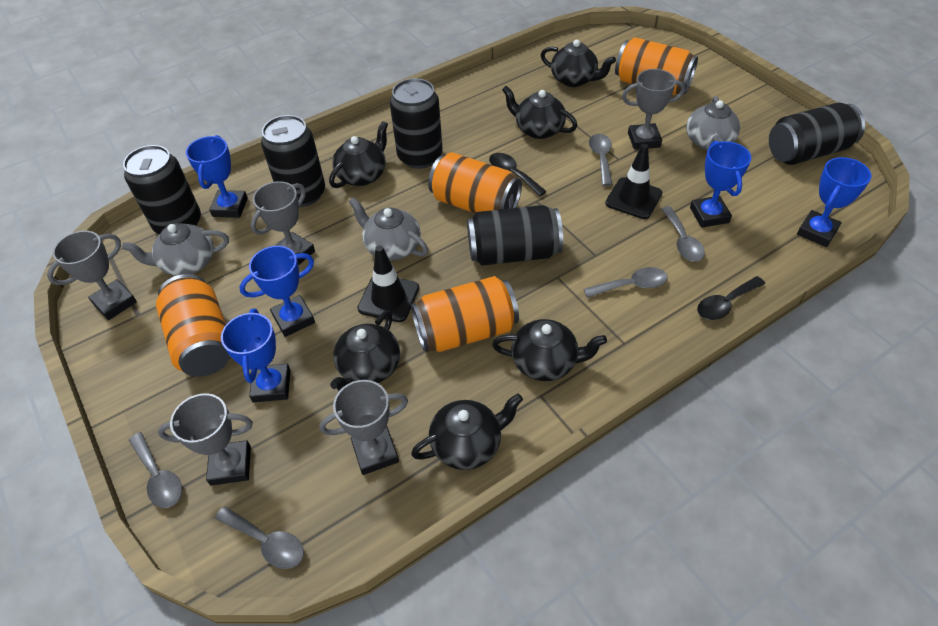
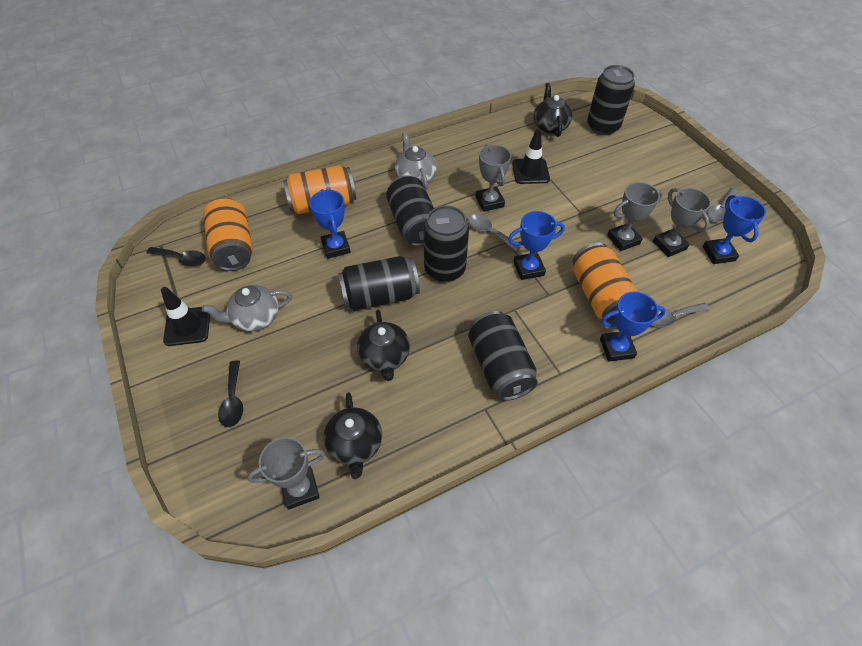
black teapot: [329,121,388,188] [330,311,400,391] [411,394,523,470] [492,319,607,381] [502,86,577,139] [541,40,616,87] = 6 -> [323,392,382,479] [357,310,410,381] [533,83,572,137] = 3
blue trophy: [186,135,248,218] [221,309,291,403] [239,246,315,337] [690,141,751,228] [797,157,871,247] = 5 -> [309,189,351,259] [508,211,565,280] [600,292,666,362] [703,195,766,264] = 4
grey spoon: [129,432,182,508] [215,506,304,569] [584,267,668,298] [589,134,613,186] [661,206,705,262] = 5 -> [468,214,521,251] [652,303,710,327] [707,188,739,222] = 3
grey teapot: [122,223,229,276] [349,197,428,261] [686,96,740,151] = 3 -> [202,285,292,331] [395,132,437,189] = 2
grey trophy: [47,230,137,320] [158,393,253,486] [251,181,315,266] [319,380,408,475] [622,69,685,150] = 5 -> [247,437,325,510] [476,144,511,212] [607,182,663,251] [653,188,711,257] = 4
orange can: [156,274,230,377] [411,276,519,352] [428,152,522,213] [615,37,698,95] = 4 -> [203,197,253,271] [283,165,356,214] [573,242,638,323] = 3

